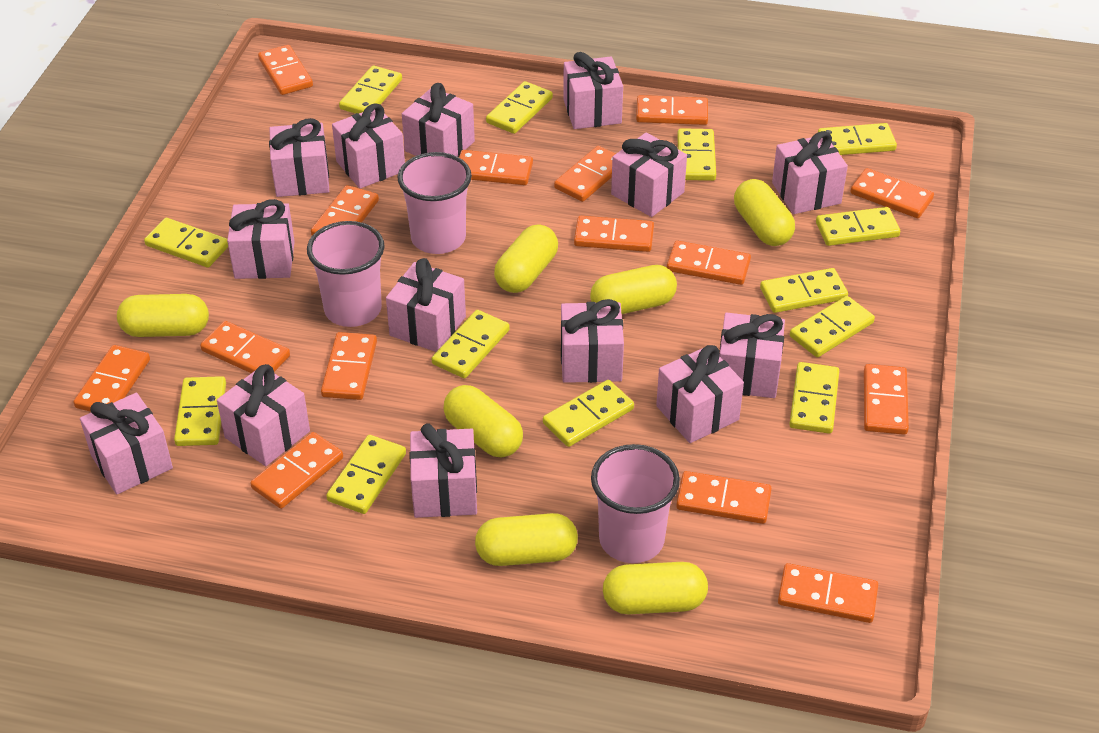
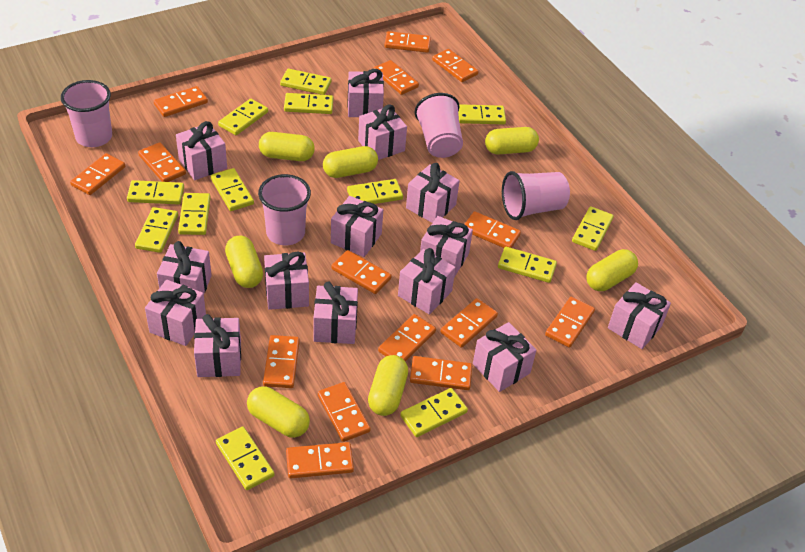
pink cup: [307,221,385,327] [397,152,472,254] [591,444,680,563] = 3 -> [61,80,112,147] [258,174,311,245] [415,93,463,158] [502,171,570,220] = 4

